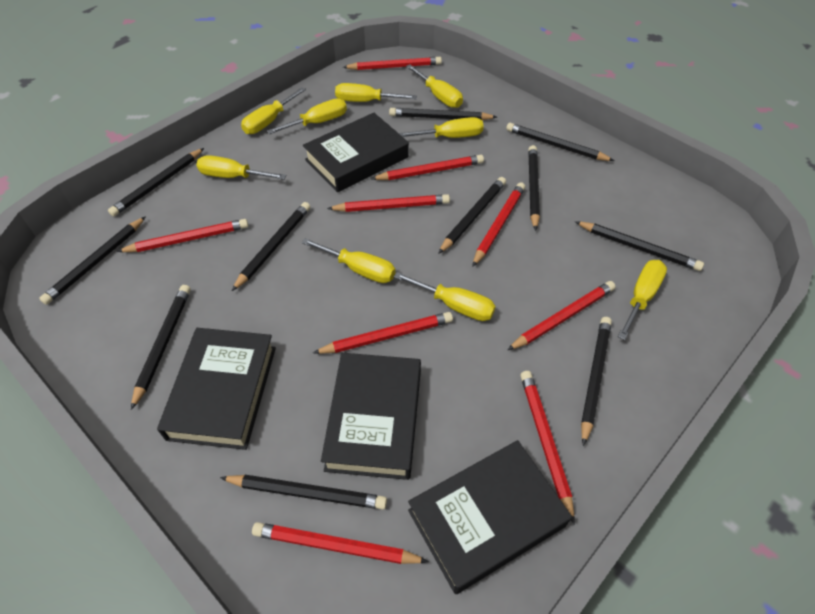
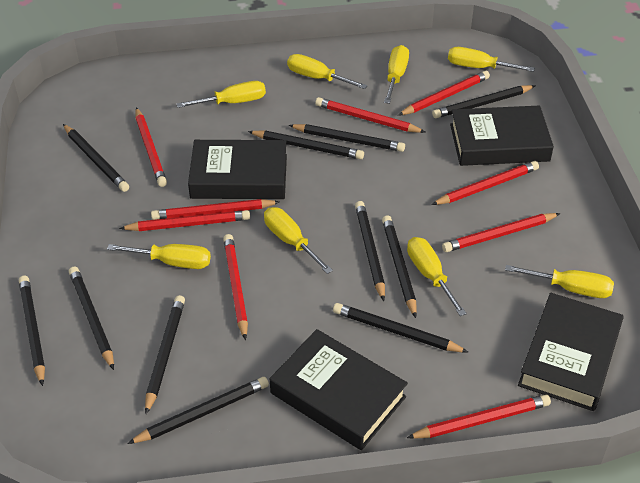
yellow screwdriver: [196,155,287,180] [241,87,306,134] [267,99,347,134] [301,238,395,283] [335,83,417,102] [394,272,496,321] [399,117,484,138] [406,64,463,108] [618,260,667,340] = 9 -> [107,244,211,269] [177,81,266,108] [264,207,333,274] [287,54,368,89] [384,45,409,104] [407,237,467,316] [448,47,535,72] [505,265,614,298] = 8

